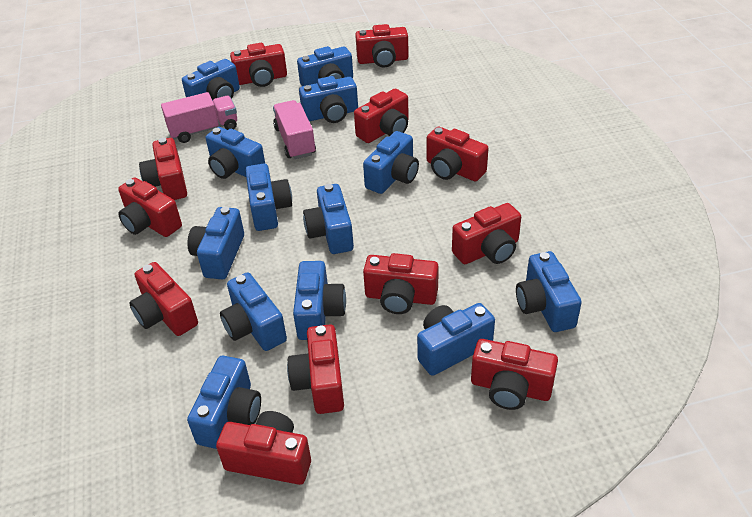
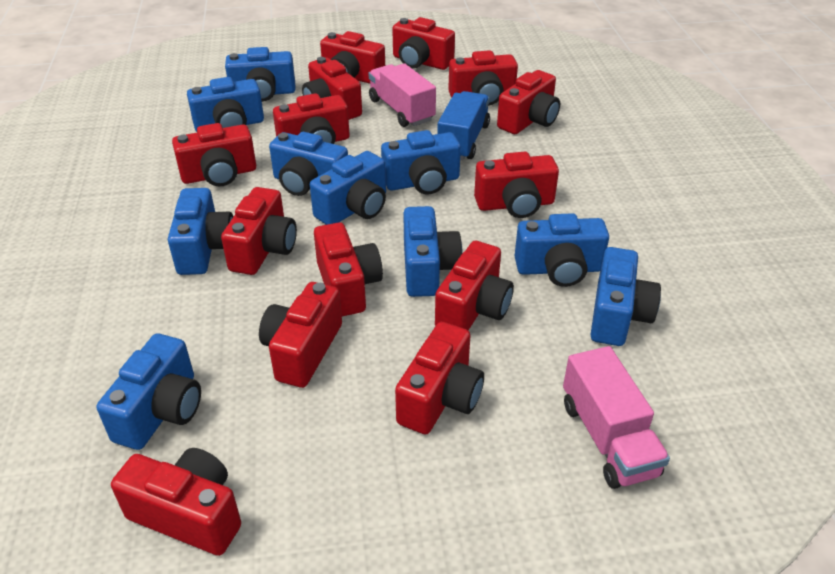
blue camera: [182,59,240,101] [187,207,244,280] [187,356,261,449] [206,127,265,179] [220,272,287,351] [245,164,292,231] [293,261,346,340] [297,46,353,86] [299,76,358,123] [303,184,354,254] [363,131,419,194] [417,303,495,376] [516,251,582,332] = 13 -> [97,333,201,450] [168,188,233,275] [187,77,264,132] [225,47,296,102] [269,132,348,196] [310,151,386,225] [381,130,461,195] [403,206,462,297] [515,213,609,287] [591,247,661,346] = 10
blue truck: none = 0 -> [437,91,490,160] = 1
red camera: [118,178,182,237] [129,262,198,336] [139,138,187,200] [216,411,311,485] [230,43,287,87] [287,324,344,414] [354,89,409,143] [355,24,409,68] [363,253,439,314] [427,127,488,181] [452,203,521,264] [471,339,558,410] = 12 -> [111,448,241,556] [172,123,256,186] [221,187,297,275] [259,282,342,388] [273,93,350,144] [302,57,362,120] [314,222,383,316] [320,31,385,84] [392,17,455,70] [395,322,484,434] [435,241,514,330] [448,50,518,106] [474,152,559,218] [497,70,560,134] = 14

